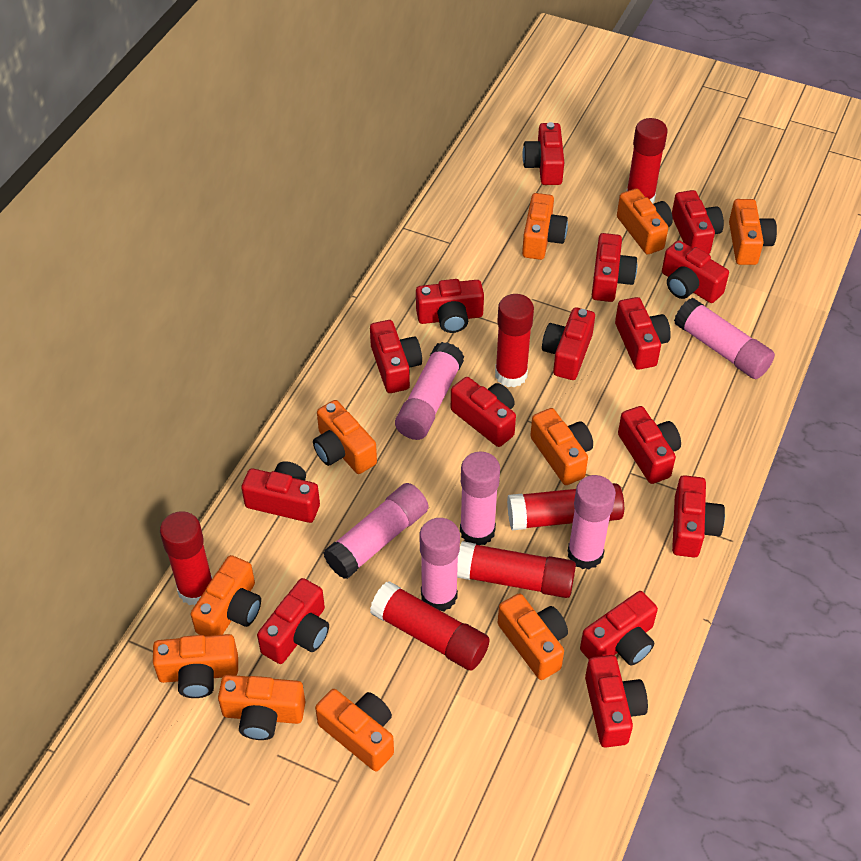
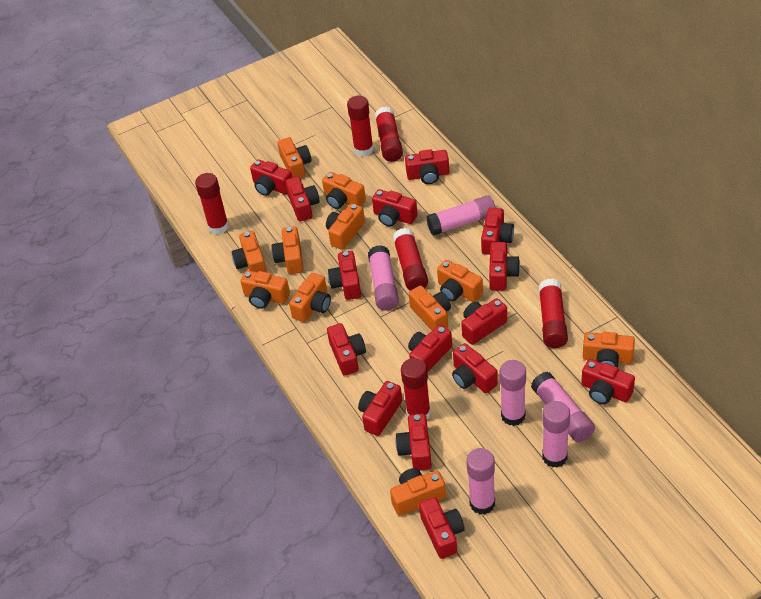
orange camera: [153,634,238,698] [191,555,261,636] [218,675,305,740] [313,400,377,474] [315,689,394,771] [498,593,568,680] [522,193,568,260] [530,408,593,485] [617,188,673,254] [729,199,777,265] = 10 -> [232,231,267,272] [240,270,290,309] [271,226,304,274] [277,137,312,178] [289,273,331,322] [322,172,366,209] [326,203,365,250] [390,468,446,516] [409,285,451,331] [437,260,483,302] [583,332,635,368] = 11

